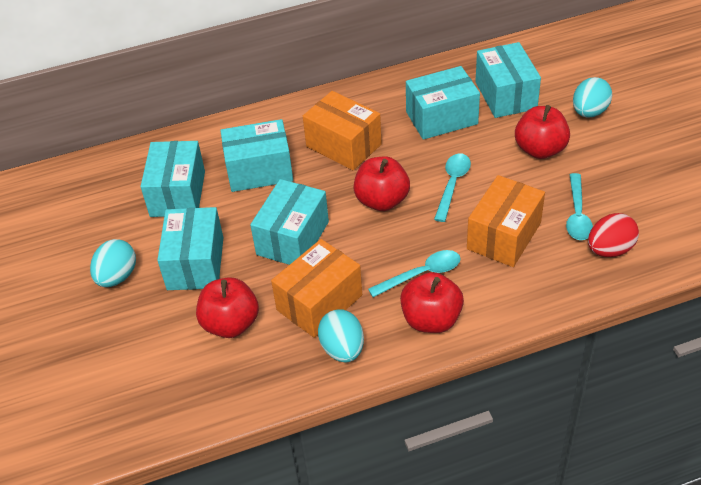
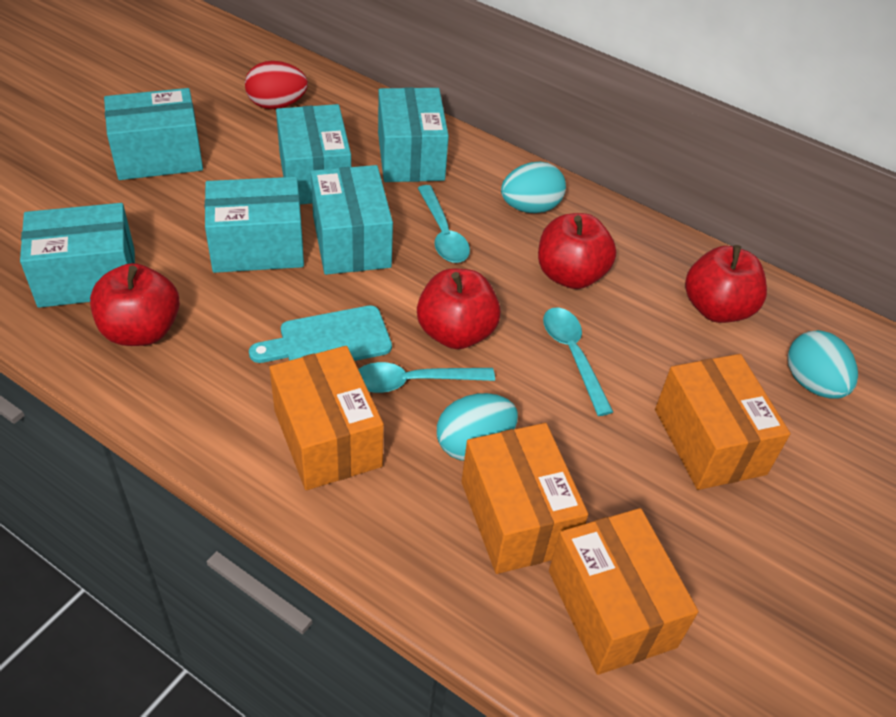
orange box: [271,239,362,338] [303,91,382,170] [467,175,545,267] = 3 -> [269,346,384,490] [461,423,588,574] [549,508,698,675] [655,354,790,490] = 4
turquoise cutting board: none = 0 -> [249,305,392,363] = 1

